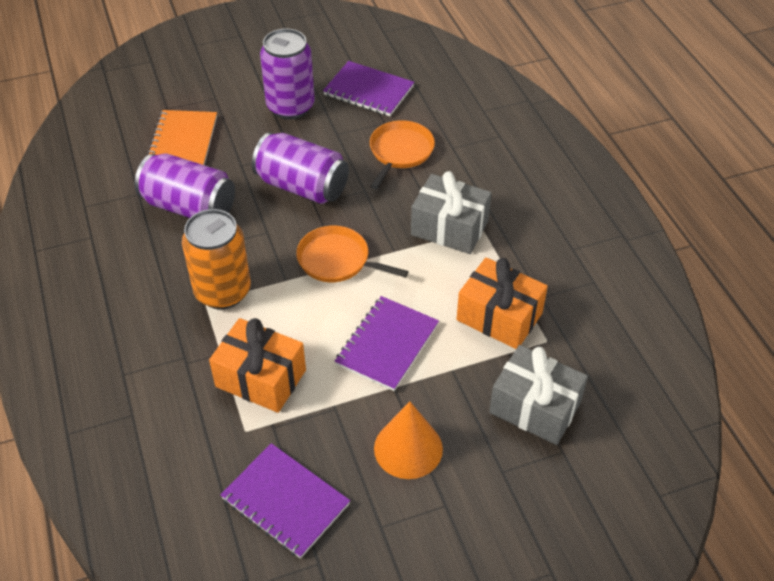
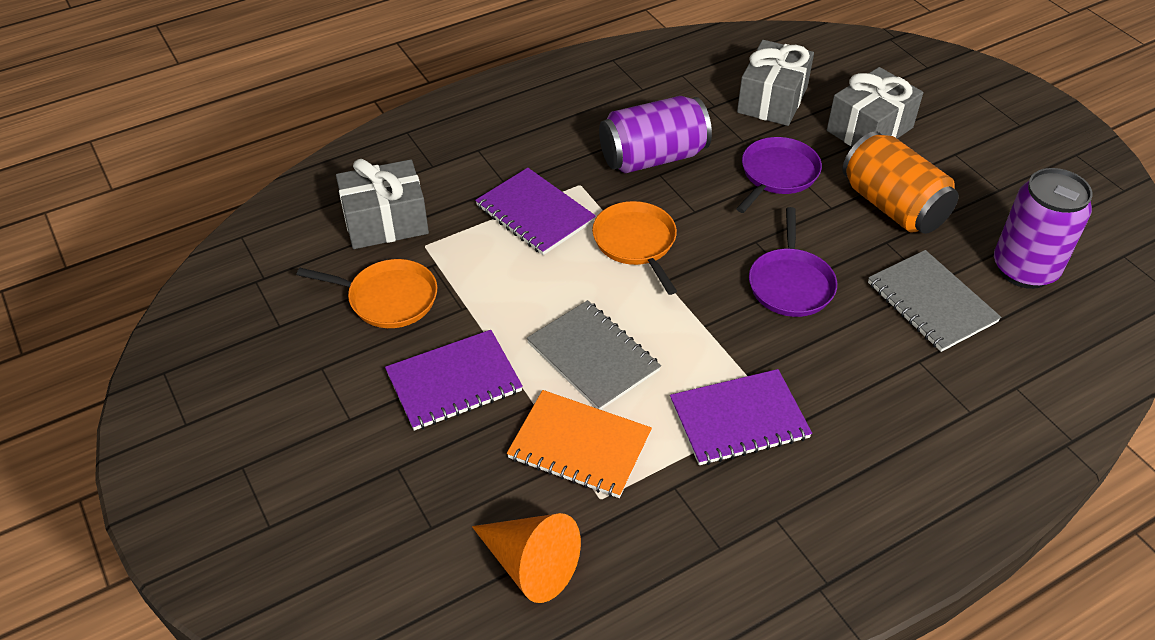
grey gift: [411,171,492,254] [489,345,588,445] = 2 -> [336,159,429,249] [737,40,814,126] [827,67,923,147] = 3
grey notebook: none = 0 -> [527,300,661,410] [868,250,1001,352] = 2
orange gift: [209,318,306,413] [456,257,548,349] = 2 -> none = 0
purple can: [135,153,235,218] [252,133,349,204] [260,28,315,120] = 3 -> [599,96,712,173] [994,168,1092,289] = 2
purple pan: none = 0 -> [736,137,822,213] [749,207,837,317] = 2

